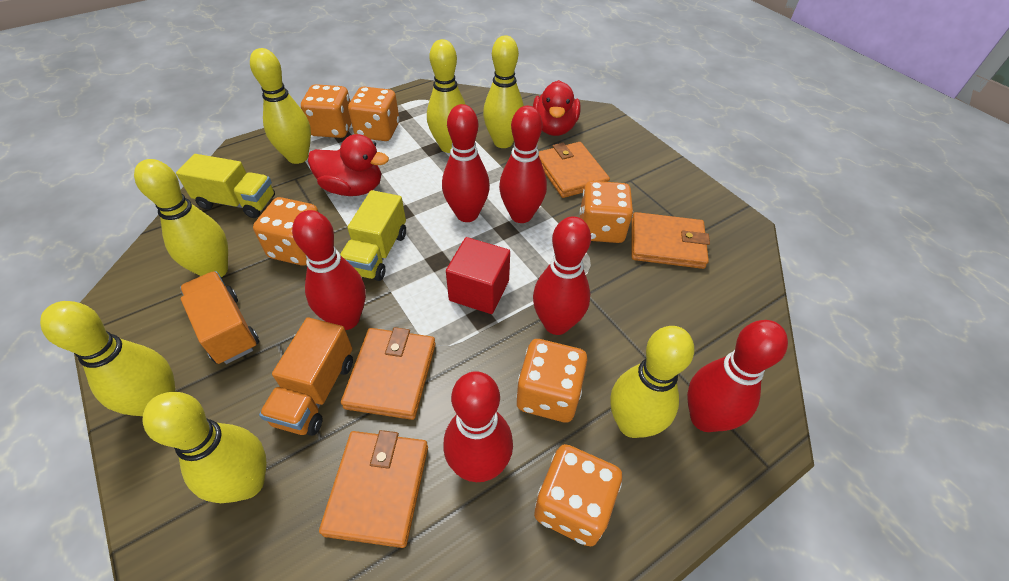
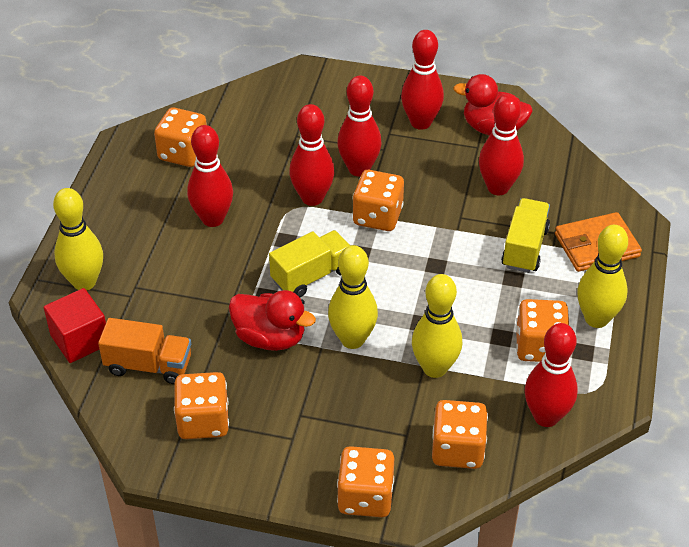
orange truck: [180,271,259,364] [259,317,353,436] = 2 -> [98,318,191,384] = 1
orange wallet: [319,430,428,548] [341,327,436,420] [539,142,610,198] [632,212,710,269] = 4 -> [555,212,642,272] = 1
yellow bowling pin: [40,301,176,416] [134,159,228,277] [142,392,266,503] [250,48,311,164] [427,39,466,153] [483,35,524,148] [610,326,694,438] = 7 -> [53,188,103,291] [328,245,378,349] [412,274,462,378] [577,225,628,328] = 4

